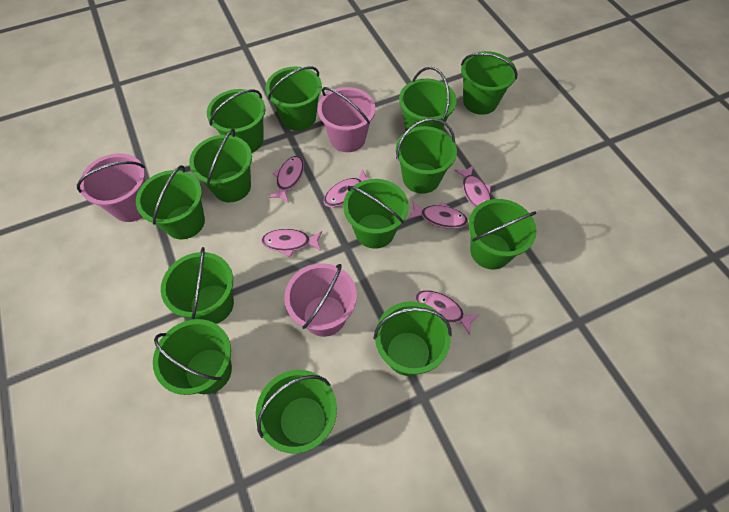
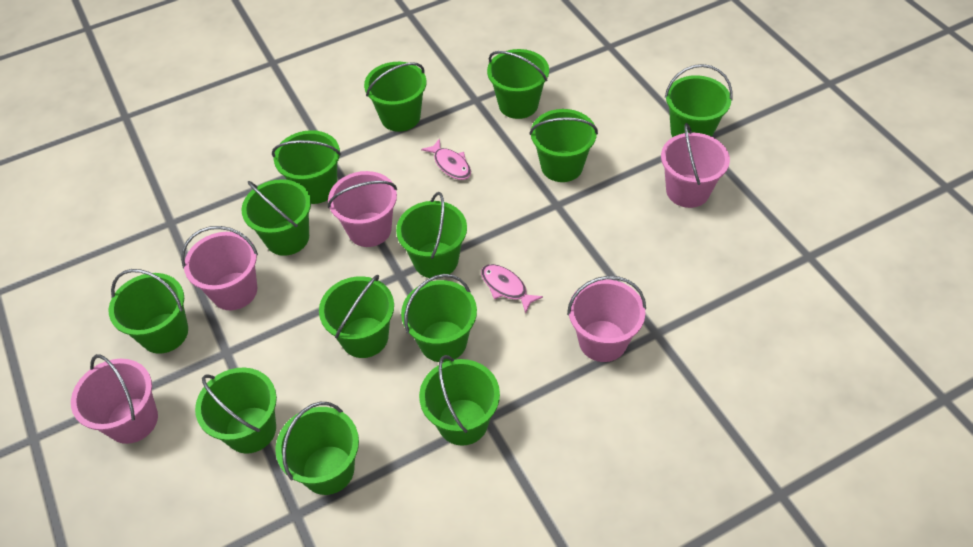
pink bucket: [77,154,146,222] [285,263,357,337] [318,87,375,152] = 3 -> [71,354,158,444] [181,226,258,310] [328,171,397,247] [567,276,646,362] [661,123,730,208] = 5
pink fish: [261,229,322,257] [268,156,304,203] [324,169,370,207] [408,201,468,229] [415,290,480,335] [454,165,491,208] = 6 -> [421,138,471,180] [481,264,543,313] = 2

